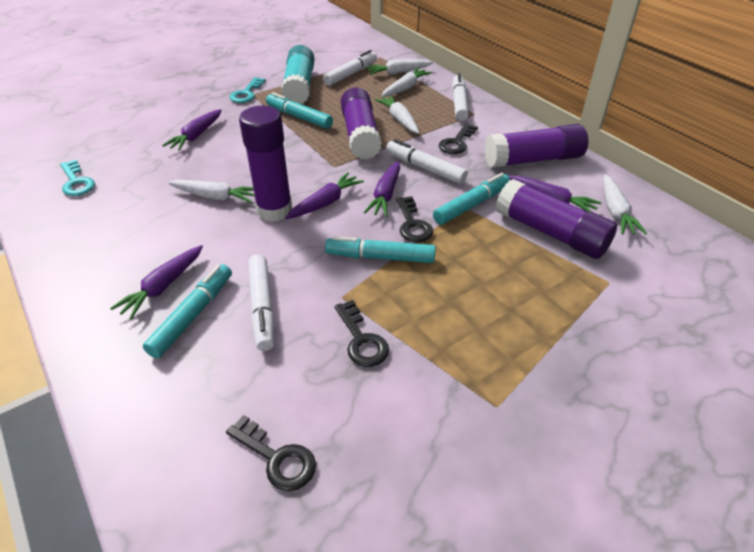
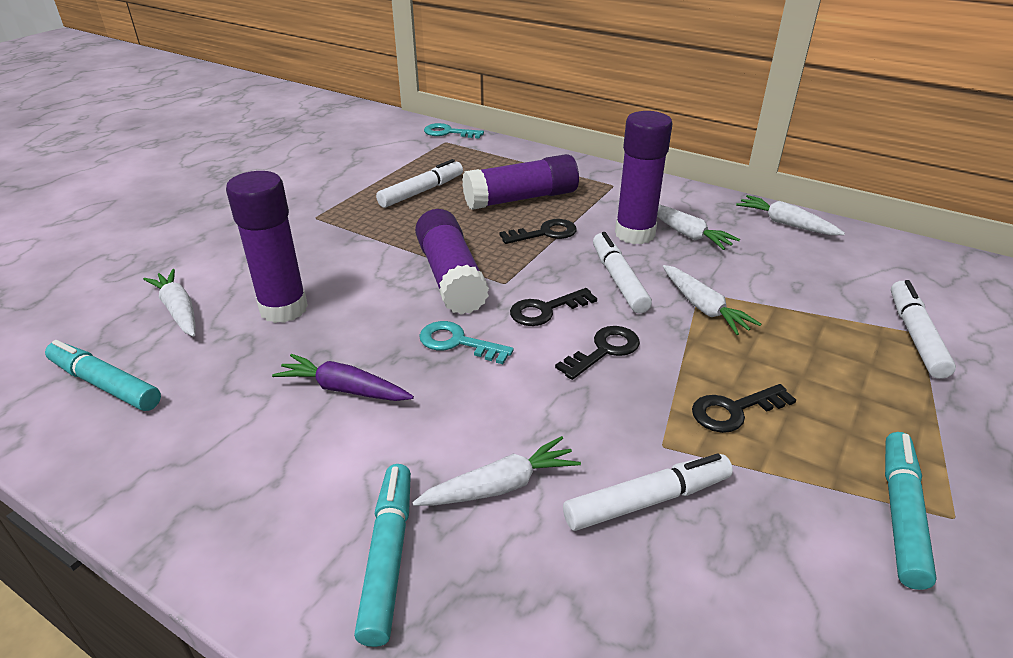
purple carrot: [110,245,203,320] [162,109,222,151] [285,172,364,219] [363,161,400,217] [508,176,601,212] = 5 -> [272,354,414,401] = 1
turquoise glue stick: [281,45,315,104] = 1 -> none = 0
turquoise marker: [143,264,232,358] [266,92,333,129] [325,236,436,263] [433,173,510,225] = 4 -> [45,340,161,411] [354,464,411,647] [885,432,937,590] = 3

